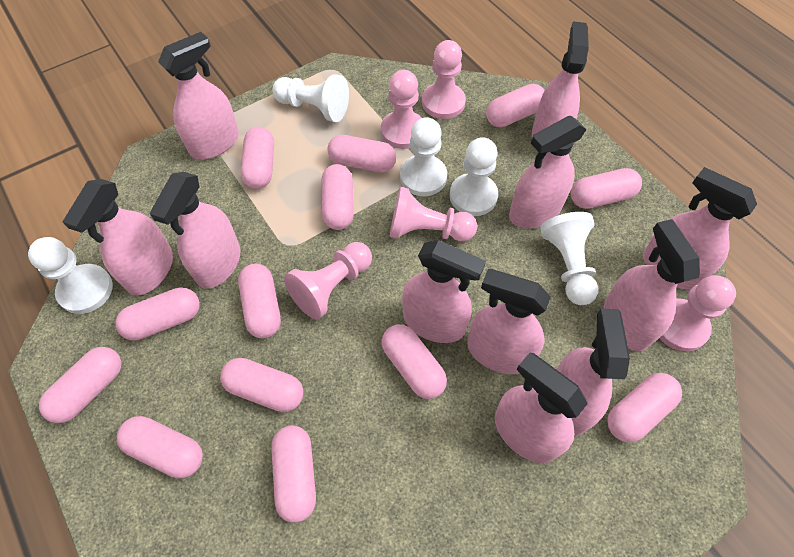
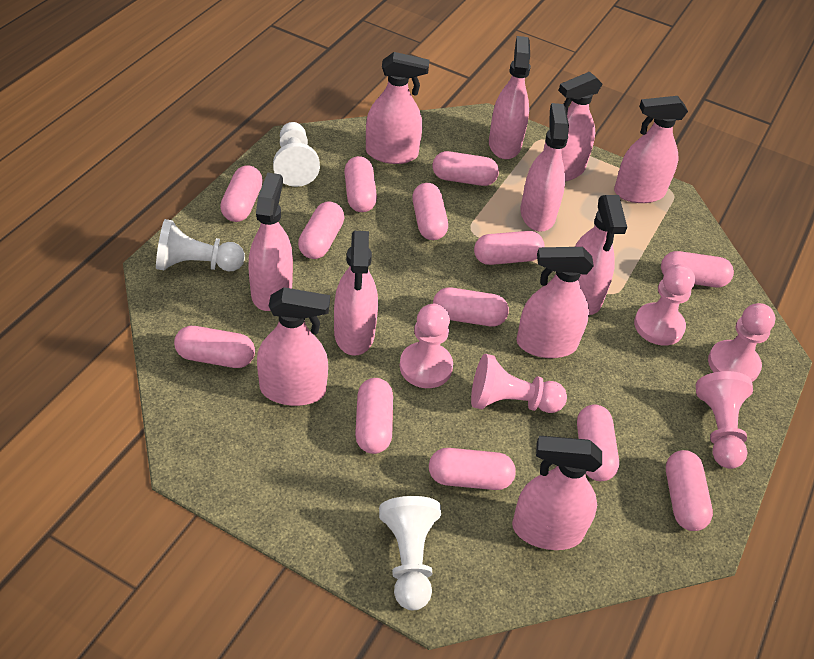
white pawn: [28,237,113,314] [272,74,349,122] [400,117,447,196] [450,137,498,216] [540,212,598,305] = 5 -> [156,219,245,272] [273,122,320,187] [379,496,441,610] = 3

